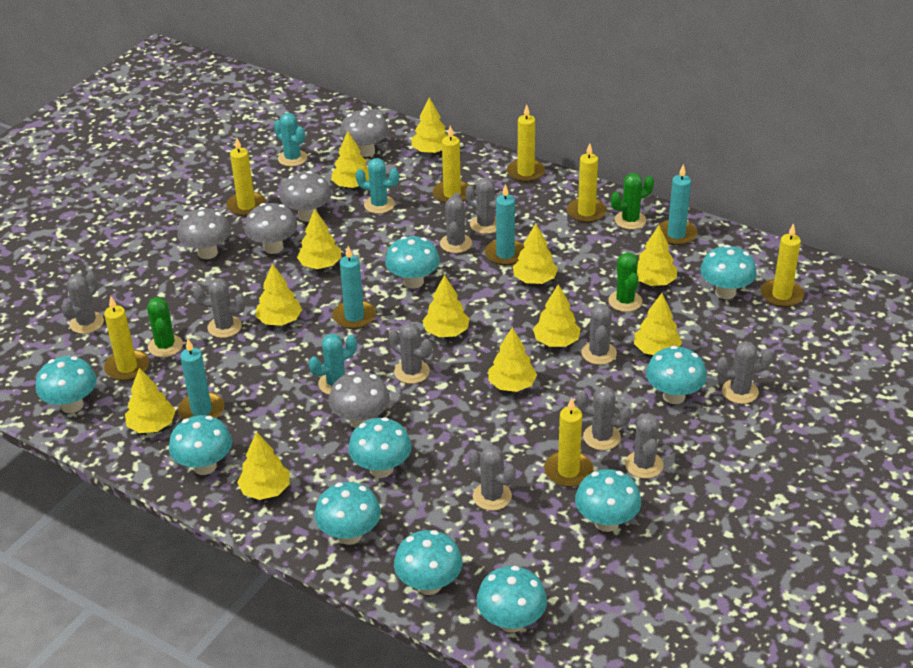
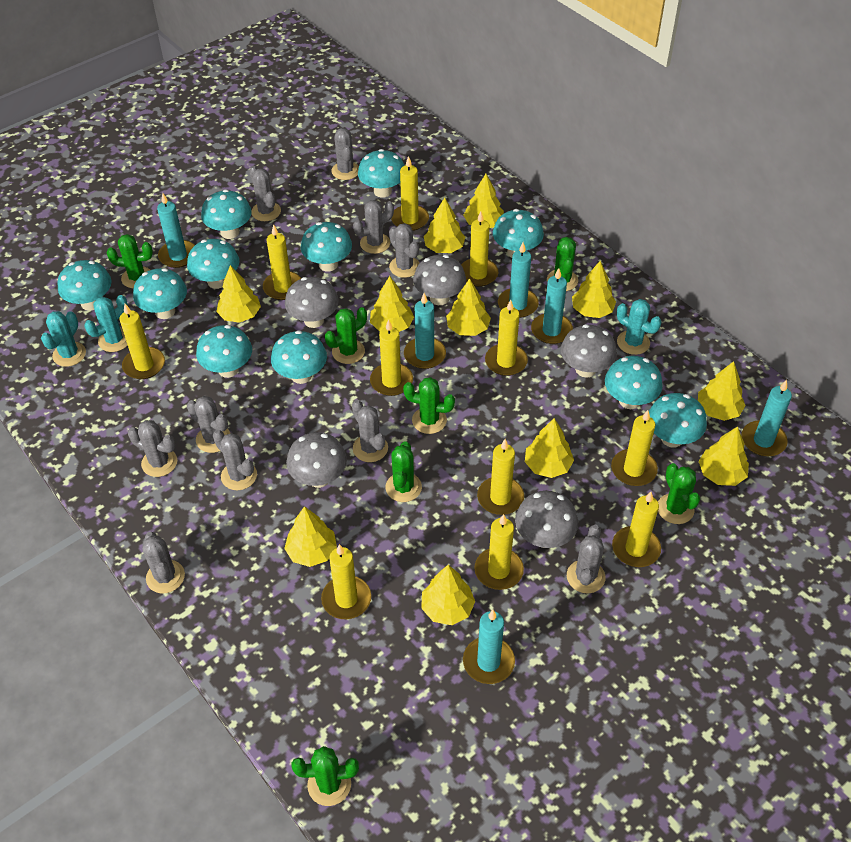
green cactus: [147,297,183,357] [608,252,642,312] [611,173,654,230] = 3 -> [107,234,153,288] [291,746,359,806] [325,307,367,364] [386,441,422,502] [403,377,455,434] [547,237,578,291] [658,463,700,524] = 7
turquoise candle: [178,339,225,419] [333,246,376,329] [485,184,524,266] [657,164,697,246] = 4 -> [157,193,195,268] [404,293,446,369] [463,610,515,684] [498,242,539,318] [531,268,573,344] [741,380,792,457] = 6
turquoise mushroom: [36,356,97,413] [169,415,232,475] [315,482,381,545] [348,417,412,478] [385,236,440,289] [394,530,462,595] [476,566,547,633] [575,469,641,532] [646,346,707,404] [700,245,757,299] = 10 -> [57,260,112,311] [133,268,187,319] [187,239,239,289] [196,325,252,378] [201,190,252,239] [271,330,327,384] [301,222,352,272] [358,149,404,198] [493,209,544,258] [605,356,663,409] [649,393,707,447] = 11
yellow candle: [104,296,149,381] [227,138,266,216] [433,126,469,204] [507,105,545,182] [544,398,593,487] [567,143,607,223] [760,223,804,307] = 7 -> [119,304,165,379] [263,224,301,300] [321,544,371,619] [370,319,413,396] [391,156,429,231] [461,211,498,287] [474,514,524,590] [477,439,524,515] [485,300,528,376] [611,410,658,486] [612,492,661,567] = 11
yellow tree: [125,368,176,433] [237,432,290,500] [256,264,302,326] [297,209,341,269] [331,131,369,188] [412,97,448,154] [423,275,469,337] [488,327,537,392] [513,224,558,284] [533,284,581,347] [634,293,682,355] [637,225,677,286] = 12 -> [216,265,261,323] [284,506,337,567] [370,276,414,332] [421,565,475,625] [424,197,465,253] [446,278,491,336] [463,174,504,228] [525,418,574,478] [572,261,616,318] [698,361,746,421] [699,426,749,486] = 11

